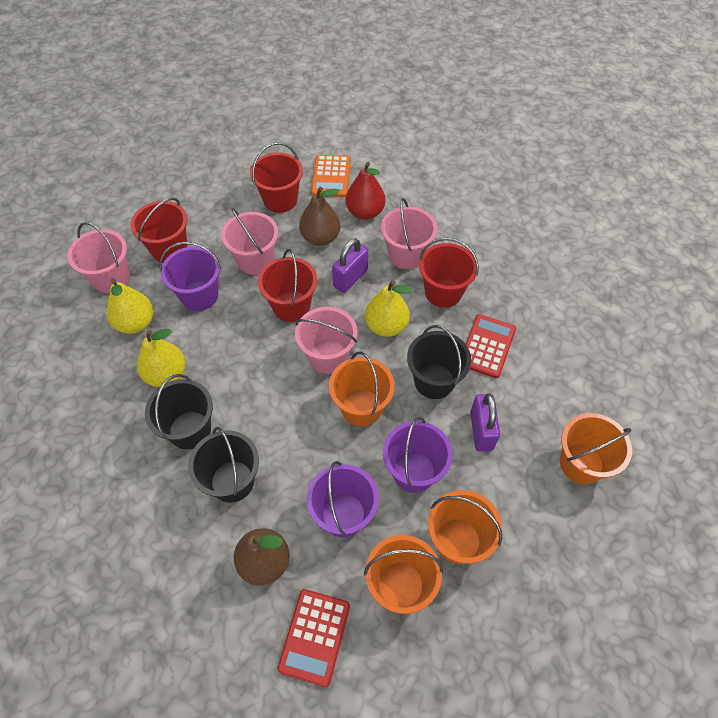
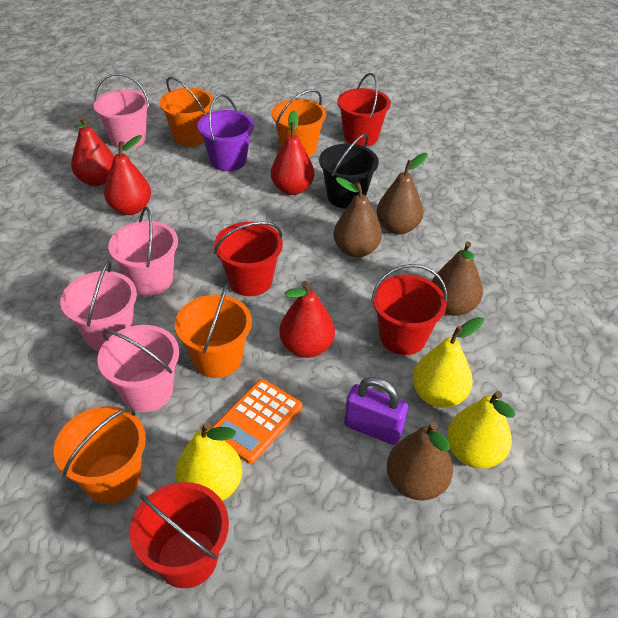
black bucket: [145,374,213,449] [188,427,259,503] [407,325,471,399] = 3 -> [319,133,379,209] = 1
brown pear: [234,528,290,586] [299,187,340,246] = 2 -> [333,177,382,258] [376,153,428,235] [387,422,453,501] [431,241,483,316] = 4
purple bucket: [159,242,221,311] [306,461,379,537] [383,417,453,493] = 3 -> [198,94,254,171] = 1
purple padlock: [332,238,368,293] [470,393,500,452] = 2 -> [344,377,408,445] = 1
red calculator: [277,589,350,687] [466,314,516,378] = 2 -> none = 0
red pear: [346,162,385,220] = 1 -> [71,116,114,186] [104,135,151,215] [271,110,314,195] [279,281,335,358] = 4

